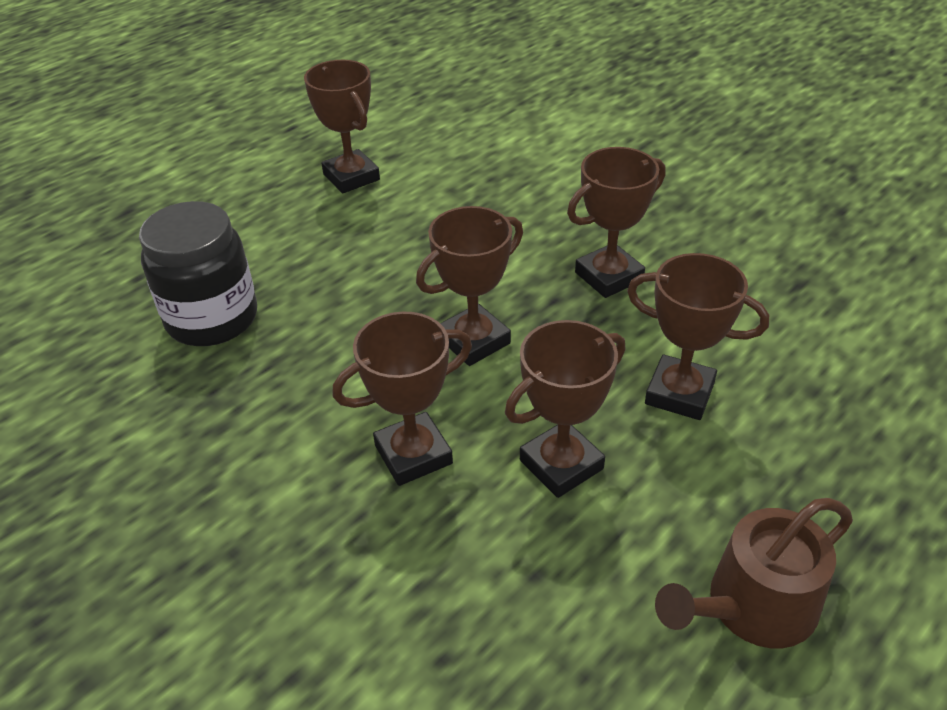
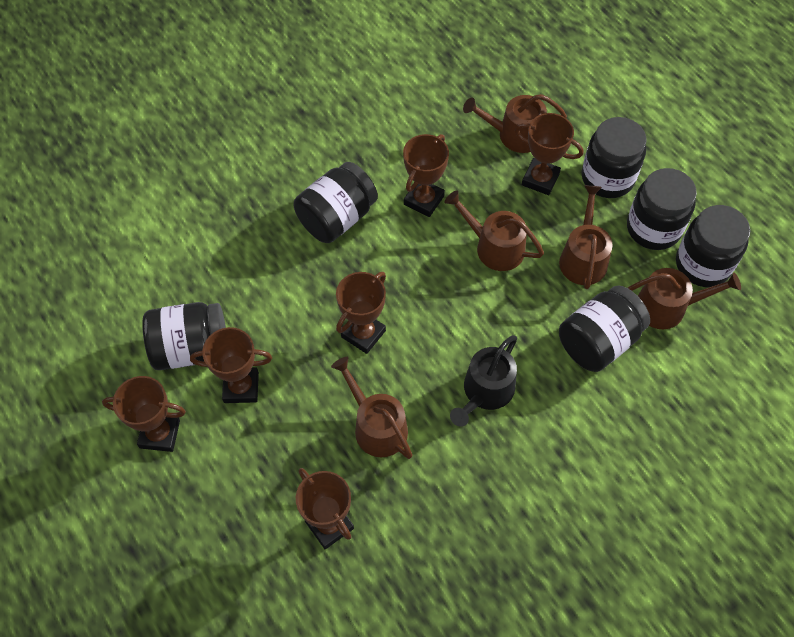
black jar: [139,201,257,346] = 1 -> [142,302,226,370] [294,162,378,243] [559,285,650,372] [582,117,646,198] [627,168,697,250] [676,205,750,287] = 6
black watering can: none = 0 -> [450,335,517,427] = 1
brown watering can: [655,498,853,648] = 1 -> [331,357,412,459] [444,190,544,271] [463,94,567,153] [559,185,613,289] [628,268,741,329] = 5

